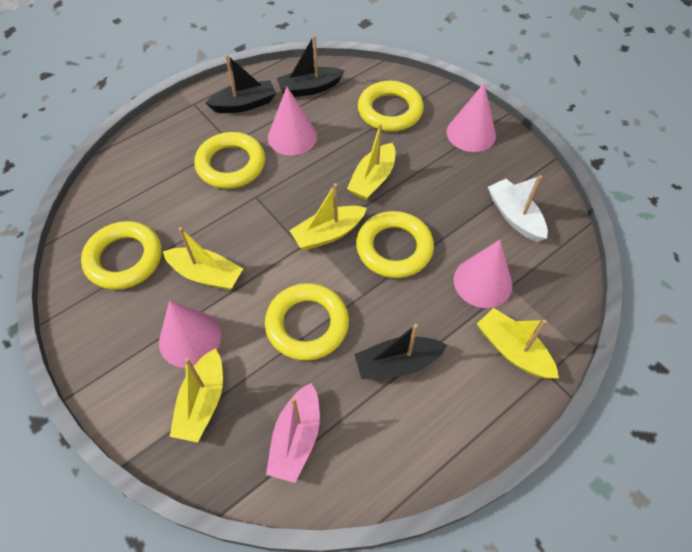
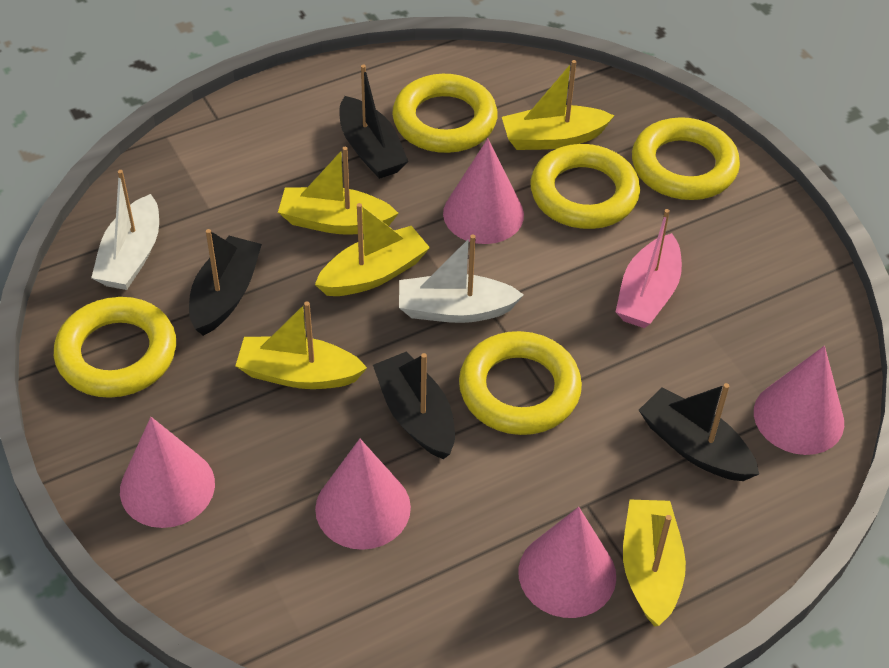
black boat: [206,54,276,113] [277,35,345,97] [354,324,447,379] = 3 -> [189,229,262,336] [339,65,408,179] [373,351,455,459] [639,383,759,481] = 4
pink cone: [159,301,221,368] [268,87,317,155] [447,83,496,152] [454,240,512,308] = 4 -> [120,417,215,528] [315,439,411,550] [443,139,524,244] [518,507,616,618] [754,346,844,455] = 5
white boat: [488,175,548,242] = 1 -> [91,170,159,290] [399,235,524,323] = 2

